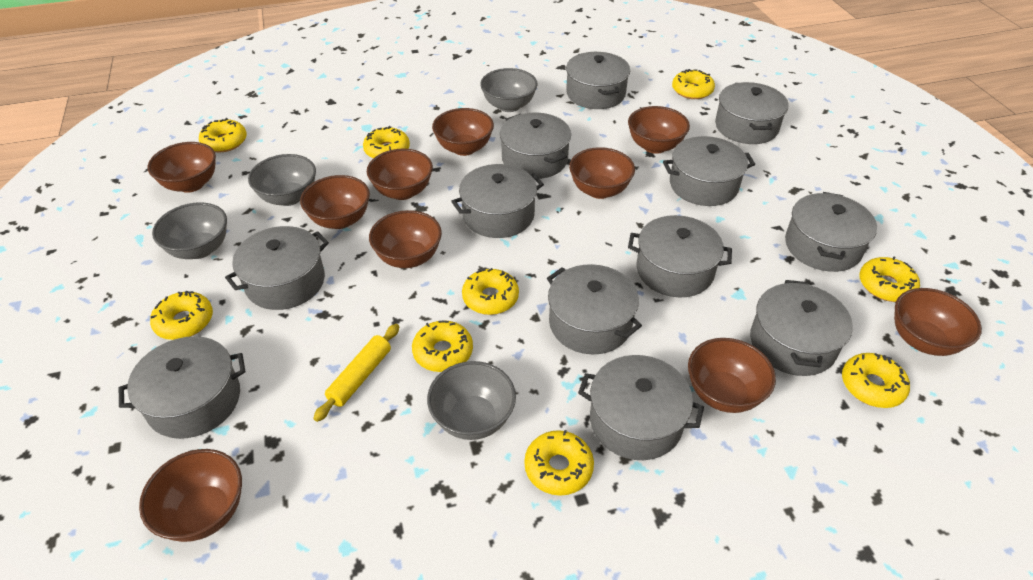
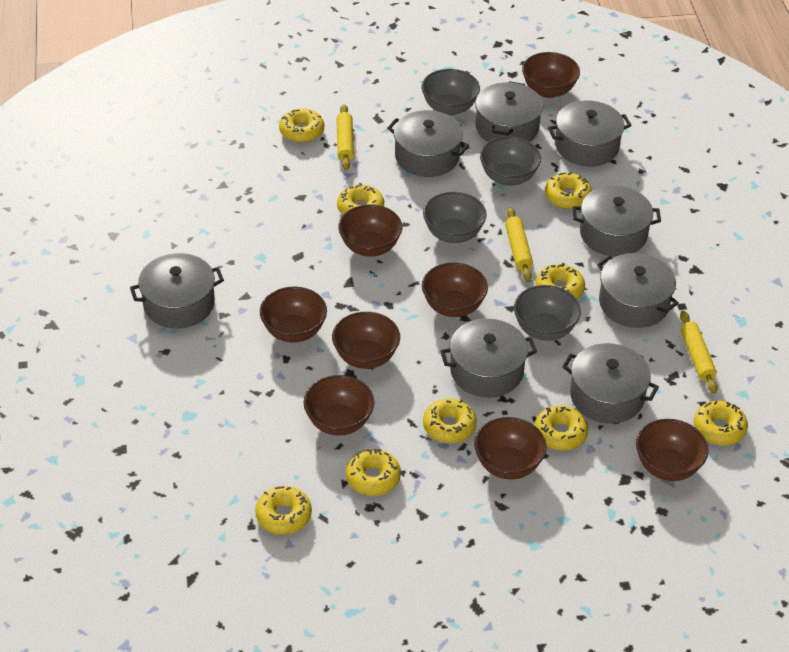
brown bowl: [139,449,242,542] [147,142,216,193] [300,175,370,229] [367,149,433,200] [369,210,442,268] [432,108,494,156] [569,147,635,199] [628,106,690,154] [688,338,776,413] [894,288,982,356] = 10 -> [260,287,327,343] [303,375,375,436] [332,312,400,369] [338,205,402,257] [422,262,488,317] [474,417,547,480] [522,52,580,98] [636,419,709,481] = 8
grey pot: [119,336,246,439] [225,226,329,310] [451,164,544,238] [500,112,571,179] [547,264,642,354] [566,52,630,109] [578,355,704,460] [628,215,732,297] [663,136,755,206] [715,82,788,144] [750,280,853,376] [785,192,877,272] = 12 -> [130,253,224,328] [387,110,469,177] [440,319,537,398] [475,81,543,142] [548,100,632,167] [562,343,659,424] [572,186,661,257] [597,253,679,328] = 8
yellow rolling pin: [313,324,399,422] = 1 -> [336,104,354,170] [505,207,533,281] [680,311,718,393] = 3

